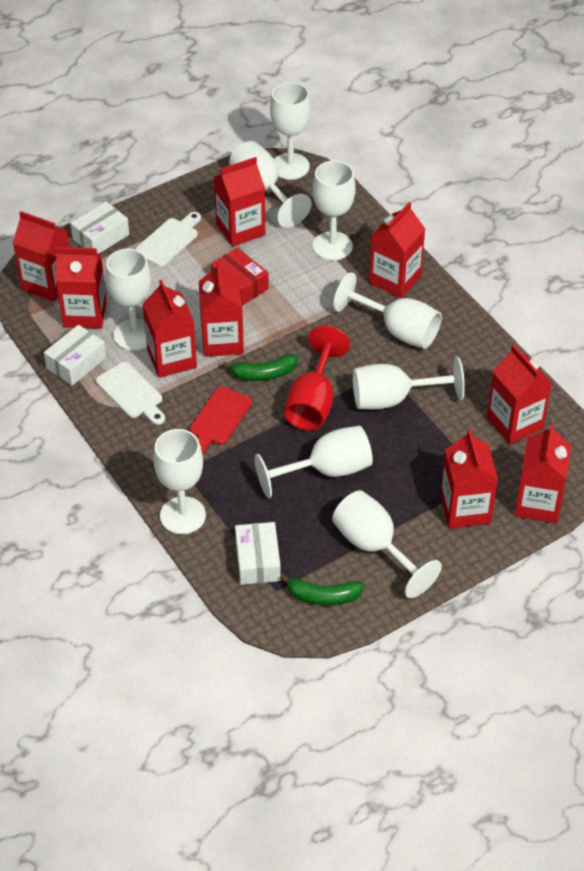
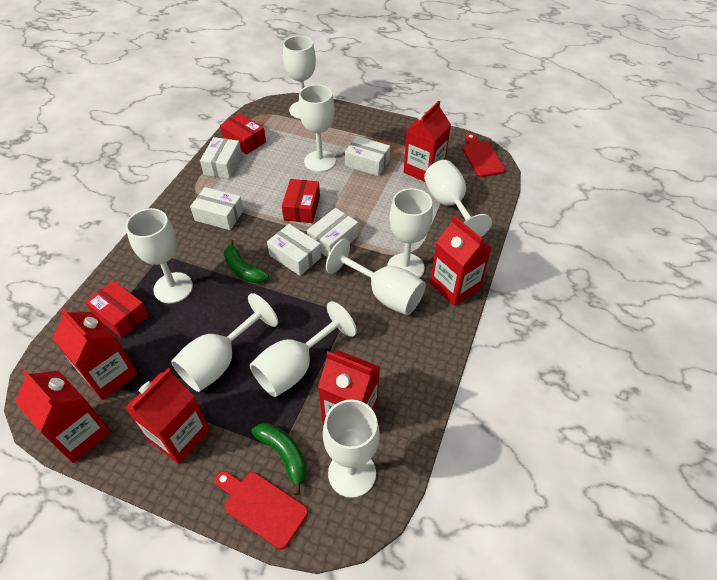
red box: [211,248,269,305] = 1 -> [85,280,149,338] [220,113,266,155] [282,179,320,223] = 3
red carton: [13,211,69,302] [55,247,107,329] [142,280,197,378] [199,261,244,357] [214,157,265,247] [369,202,425,298] [440,429,498,529] [487,345,552,444] [514,423,571,524] = 9 -> [15,370,111,463] [52,308,138,400] [125,368,210,464] [318,350,380,422] [404,101,451,182] [430,215,491,306] = 6
red cutting board: [190,387,252,455] = 1 -> [215,471,308,550] [462,133,506,177] = 2
red goblet: [284,326,350,431] = 1 -> none = 0
white box: [44,325,106,386] [71,202,129,254] [235,522,281,585] = 3 -> [190,187,244,230] [200,137,242,179] [267,224,321,276] [307,208,358,257] [345,136,390,176] = 5
white cutting board: [96,362,165,425] [135,212,201,267] = 2 -> none = 0

